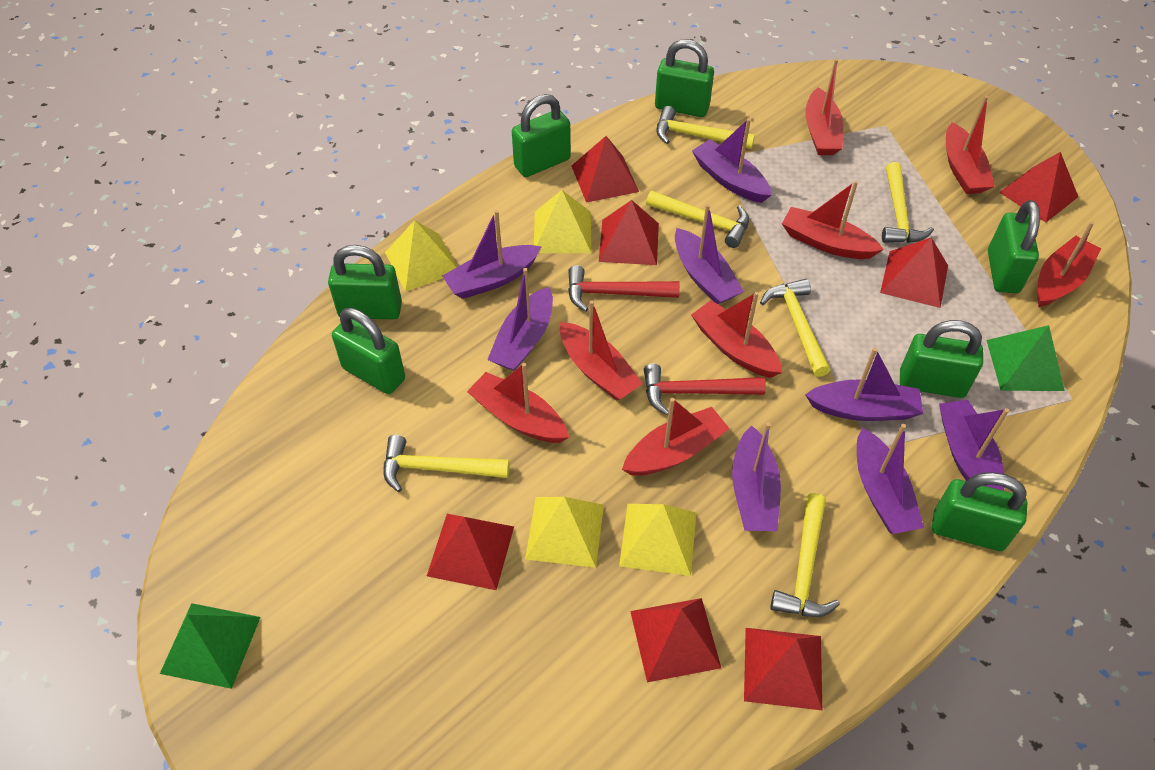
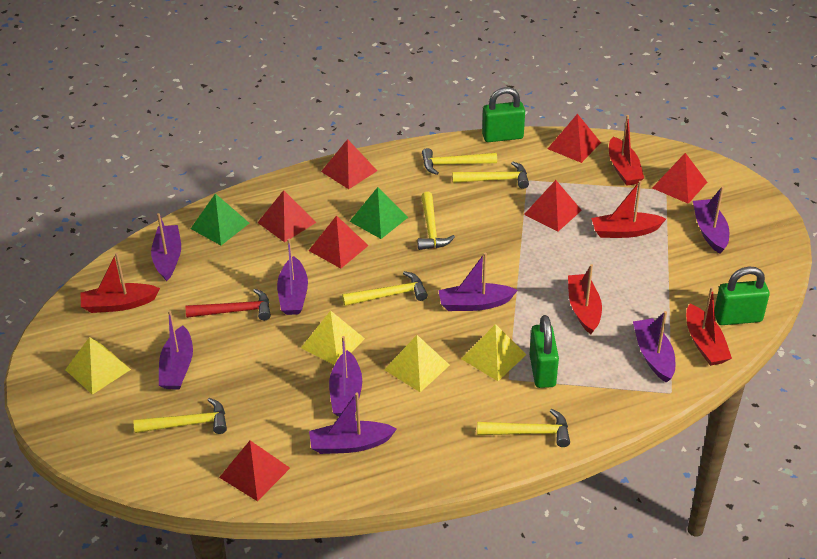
green padlock: [328,245,402,319] [332,308,405,394] [512,94,571,177] [655,40,714,117] [900,320,983,398] [932,472,1028,551] [988,200,1040,293] = 7 -> [482,87,525,142] [530,315,559,388] [714,267,770,325] = 3
red boat: [467,363,569,443] [560,300,643,401] [622,398,730,475] [691,292,782,378] [782,181,884,259] [805,59,843,155] [946,96,995,194] [1037,221,1101,307] = 8 -> [81,253,160,313] [568,264,602,334] [591,181,666,238] [609,115,644,186] [686,287,732,366] = 5
red hammer: [568,265,680,312] [644,364,766,416] = 2 -> [185,289,271,320] = 1

